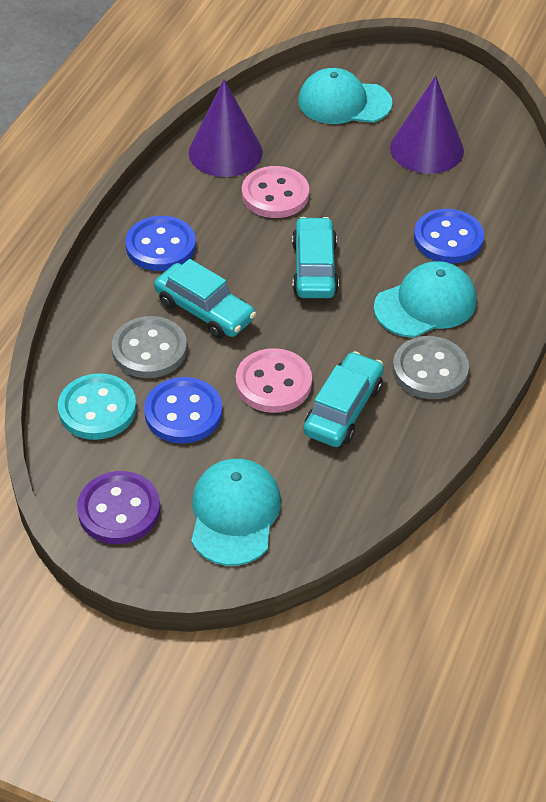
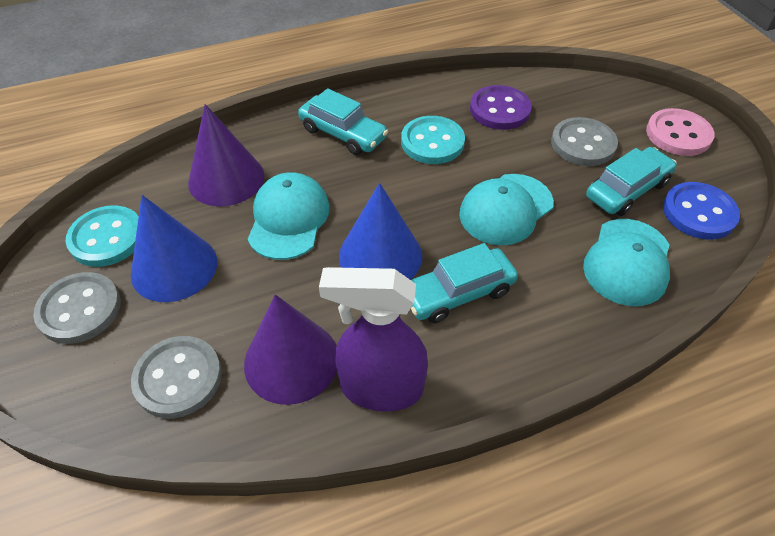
blue button: [125,216,196,271] [144,377,222,444] [414,209,484,264] = 3 -> [663,182,740,240] = 1
blue cone: none = 0 -> [131,195,217,302] [339,183,422,280] = 2
grey button: [112,316,187,378] [393,336,469,399] = 2 -> [33,272,121,344] [131,336,222,418] [551,117,618,166] = 3
pink button: [236,348,312,413] [242,166,309,218] = 2 -> [646,108,715,156] = 1
purple spray bottle: none = 0 -> [319,267,428,411] = 1
turquoise button: [58,373,136,440] = 1 -> [65,206,139,267] [401,116,465,164] = 2

